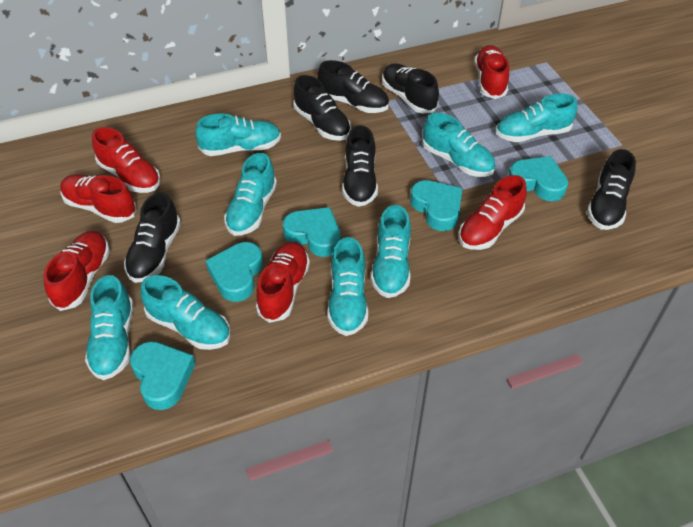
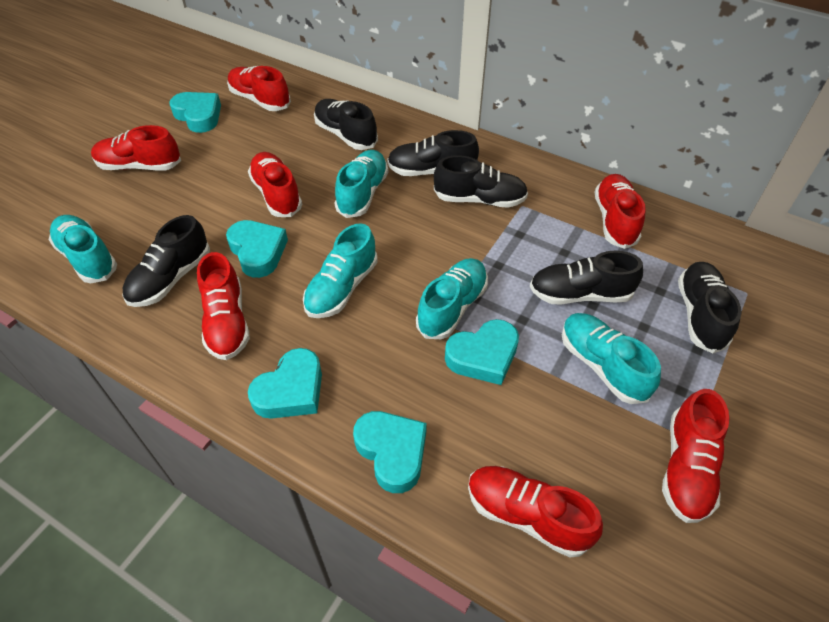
red shoe: [43,231,110,311] [60,174,137,223] [92,127,161,193] [256,242,310,323] [459,175,527,250] [474,45,509,99] = 6 -> [91,125,181,170] [197,252,250,360] [227,66,291,111] [248,152,302,217] [468,466,603,557] [595,174,646,249] [662,389,730,523] = 7
turquoise shoe: [85,275,134,380] [140,275,231,350] [195,113,281,156] [224,153,277,236] [327,237,368,336] [371,205,411,298] [423,113,496,177] [496,93,578,142] = 8 -> [49,215,117,283] [303,223,378,318] [335,150,388,218] [416,258,488,339] [562,313,661,404] = 5

